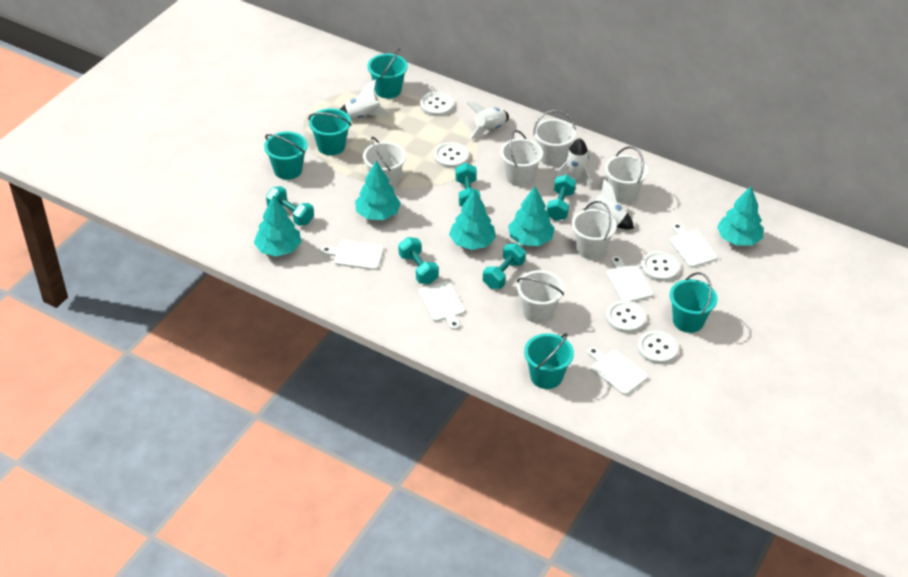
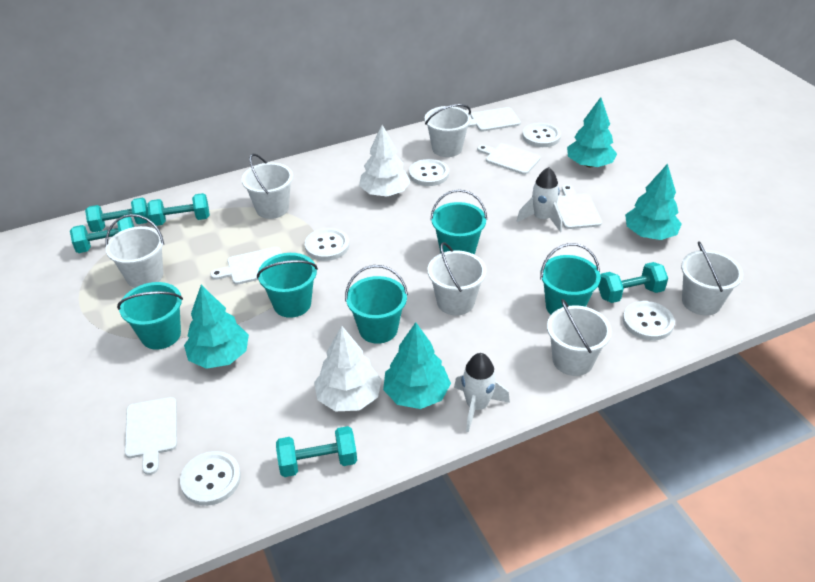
turquoise tree: [254,195,301,257] [355,161,401,220] [449,189,496,250] [508,186,555,246] [717,186,763,246] = 5 -> [184,285,249,369] [383,322,451,409] [567,97,617,167] [625,164,682,240] = 4
white rocket: [340,79,390,119] [467,102,509,140] [554,138,591,190] [581,179,634,229] = 4 -> [454,353,510,432] [517,167,562,232] = 2
white tree: none = 0 -> [314,326,382,412] [359,125,411,197] = 2

